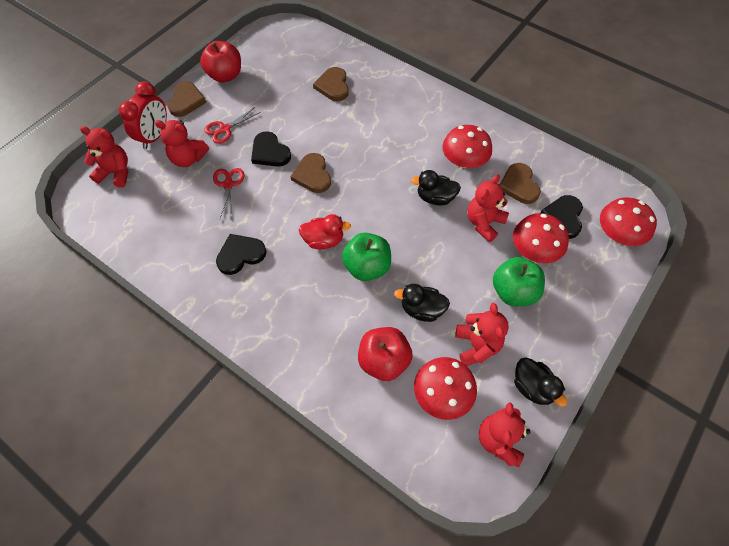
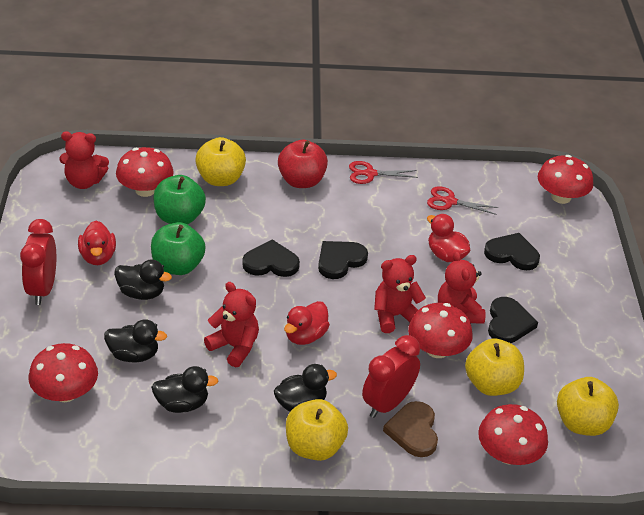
black duck: [394,284,450,322] [411,170,461,205] [514,357,567,407] = 3 -> [104,319,167,363] [114,259,172,300] [151,366,219,413] [274,364,337,411] = 4
black heart: [216,234,266,275] [251,131,291,167] [541,195,583,239] = 3 -> [242,239,300,277] [318,241,368,279] [484,233,540,270] [488,297,538,343] = 4
brown heart: [168,81,206,117] [290,153,331,193] [313,67,349,101] [500,163,541,204] = 4 -> [383,401,438,457] = 1
red apple: [200,41,241,82] [358,327,413,381] = 2 -> [278,140,328,188] = 1
red clock: [119,81,167,149] = 1 -> [20,219,56,305] [362,335,420,418] = 2
red duck: [299,214,351,249] = 1 -> [78,221,116,265] [284,301,330,345] [427,214,470,262] = 3
red mushroom: [414,357,477,420] [442,125,492,168] [513,213,569,263] [600,197,657,246] = 4 -> [28,343,98,402] [116,147,174,197] [408,303,473,358] [478,404,548,465] [538,155,593,204] = 5
red teddy bear: [80,126,128,187] [155,120,209,167] [455,303,509,366] [467,174,509,242] [479,402,530,468] = 5 -> [59,131,109,189] [204,282,259,367] [374,255,426,333] [438,251,486,324] = 4
yellow apple: none = 0 -> [195,137,246,186] [286,399,348,461] [465,338,524,396] [557,377,619,436] = 4

